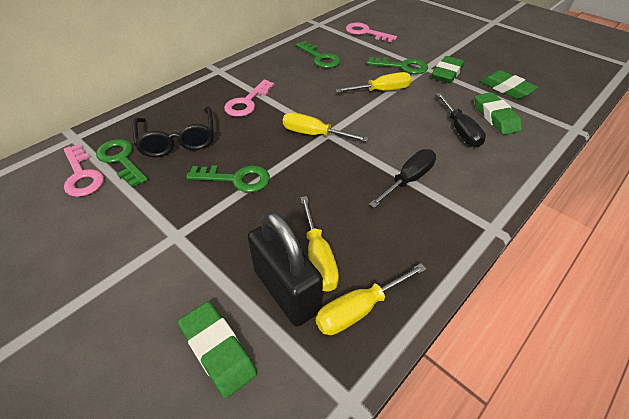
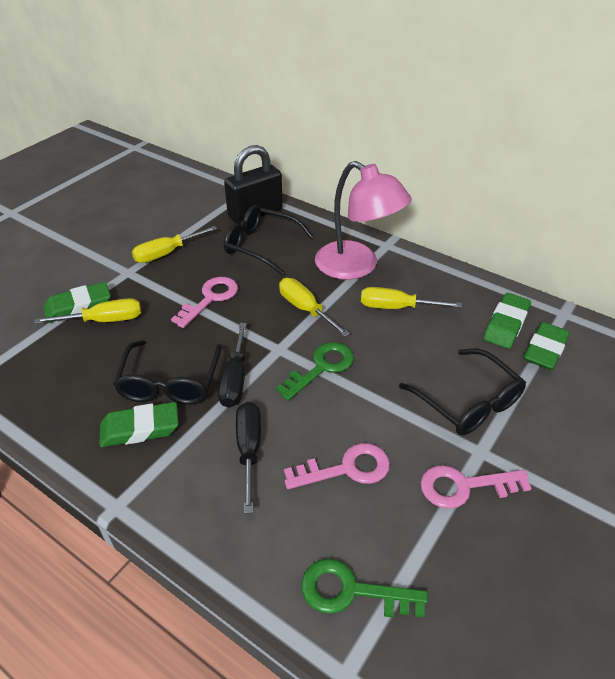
black glasses: [133,107,214,157] = 1 -> [113,340,222,405] [224,205,314,275] [399,349,526,435] = 3
green key: [96,139,148,187] [186,165,270,193] [296,41,340,68] [367,57,428,74] = 4 -> [276,342,354,401] [301,559,428,618] = 2
pink lamp: none = 0 -> [315,161,412,280] = 1

